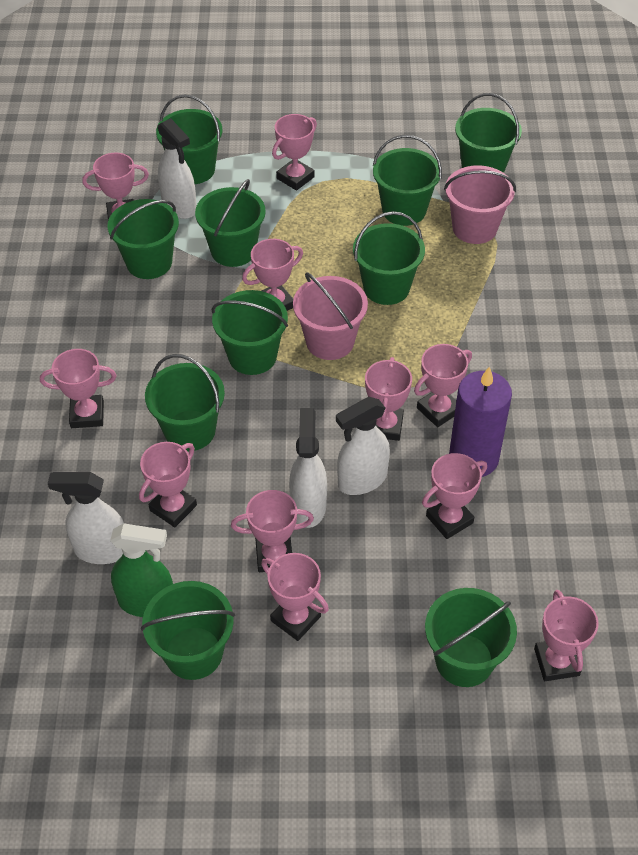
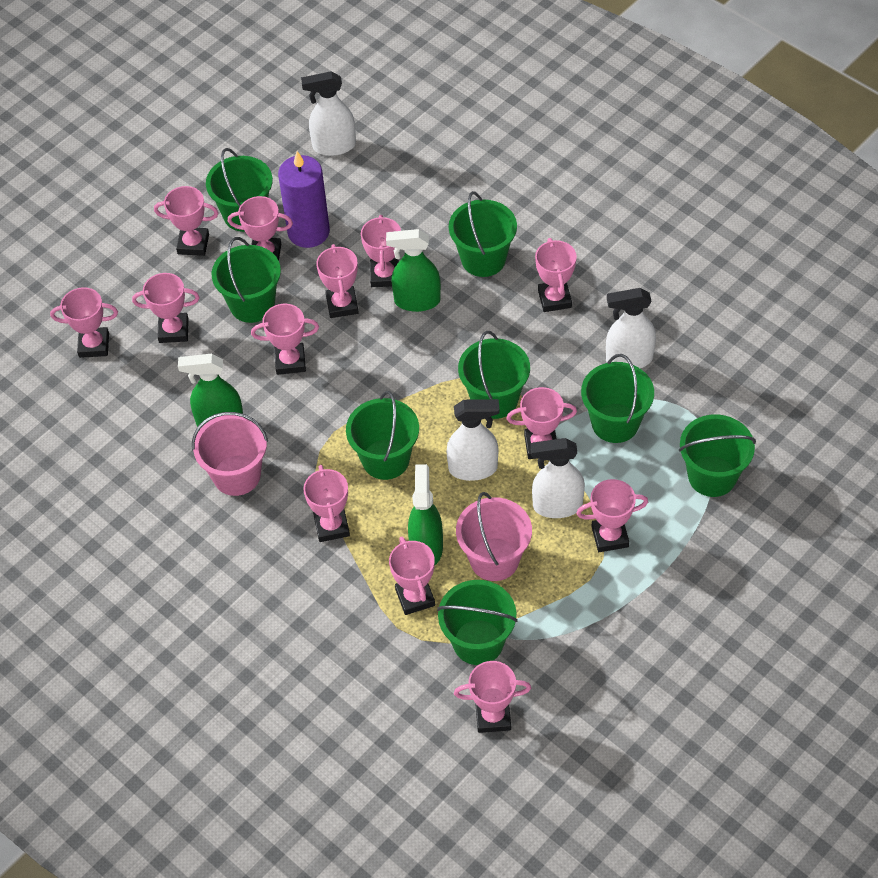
green bucket: [108,199,179,279] [141,581,235,680] [145,354,225,451] [156,94,222,184] [195,179,266,267] [212,290,288,375] [353,211,425,305] [373,135,442,226] [425,588,517,687] [455,93,522,173] = 10 -> [206,148,273,232] [212,237,281,323] [346,391,419,480] [437,580,518,665] [449,191,517,277] [458,331,530,419] [581,354,654,443] [679,414,756,497] = 8
green spray bottle: [110,523,173,617] = 1 -> [178,354,243,428] [386,229,441,312] [408,464,443,565] = 3
pink trophy: [40,349,116,428] [82,153,149,220] [139,442,197,527] [231,490,314,572] [242,239,303,311] [261,553,329,641] [272,114,317,191] [365,357,412,441] [414,344,472,427] [422,453,487,539] [534,590,599,681] = 11 -> [50,287,118,358] [132,273,200,343] [154,186,218,256] [228,196,293,261] [251,304,319,375] [303,465,350,542] [316,244,359,318] [361,215,401,287] [389,537,435,615] [454,661,531,733] [506,387,577,459] [535,238,577,312] [576,479,648,552] = 13

